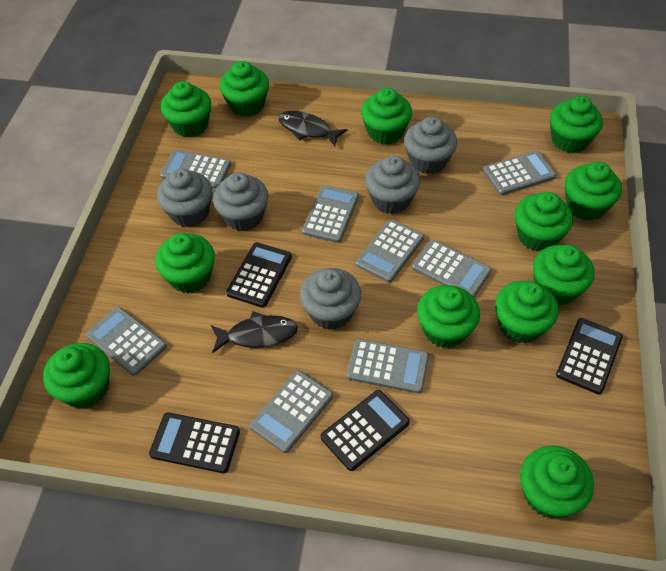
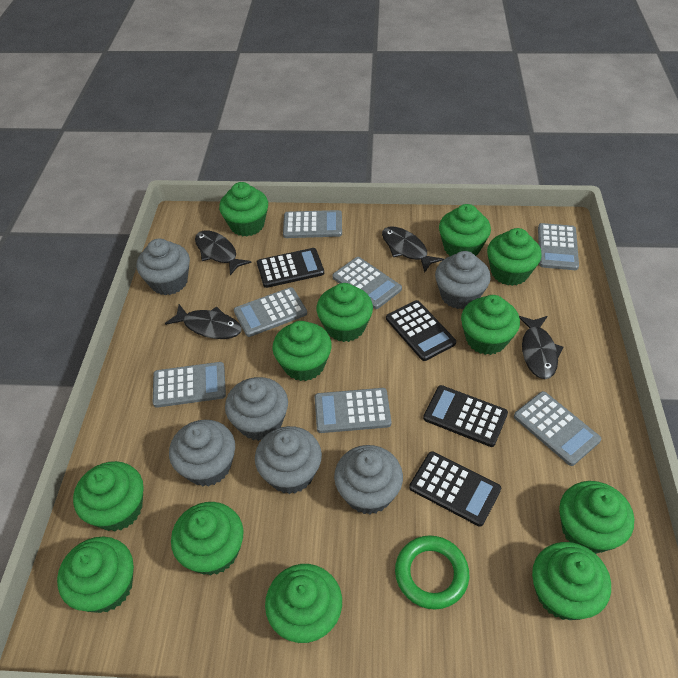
black fish: [211,311,298,353] [278,111,347,146] = 2 -> [165,304,242,339] [195,230,252,276] [382,227,444,273] [519,316,563,379] = 4
green ring: none = 0 -> [395,535,469,609] = 1
grey calculator: [86,307,167,376] [160,150,231,189] [250,370,333,453] [302,185,359,243] [347,339,429,394] [356,219,424,283] [412,240,492,297] [483,151,557,195] = 8 -> [153,362,226,408] [234,287,307,337] [283,210,342,238] [315,388,391,433] [332,257,402,309] [514,391,601,466] [538,223,579,270] = 7
grey cupcake: [157,168,213,227] [213,172,268,231] [300,268,361,330] [365,155,420,214] [404,117,457,174] = 5 -> [137,238,190,295] [169,420,235,486] [225,377,288,441] [255,426,322,494] [334,445,403,514] [435,251,491,309] = 6

